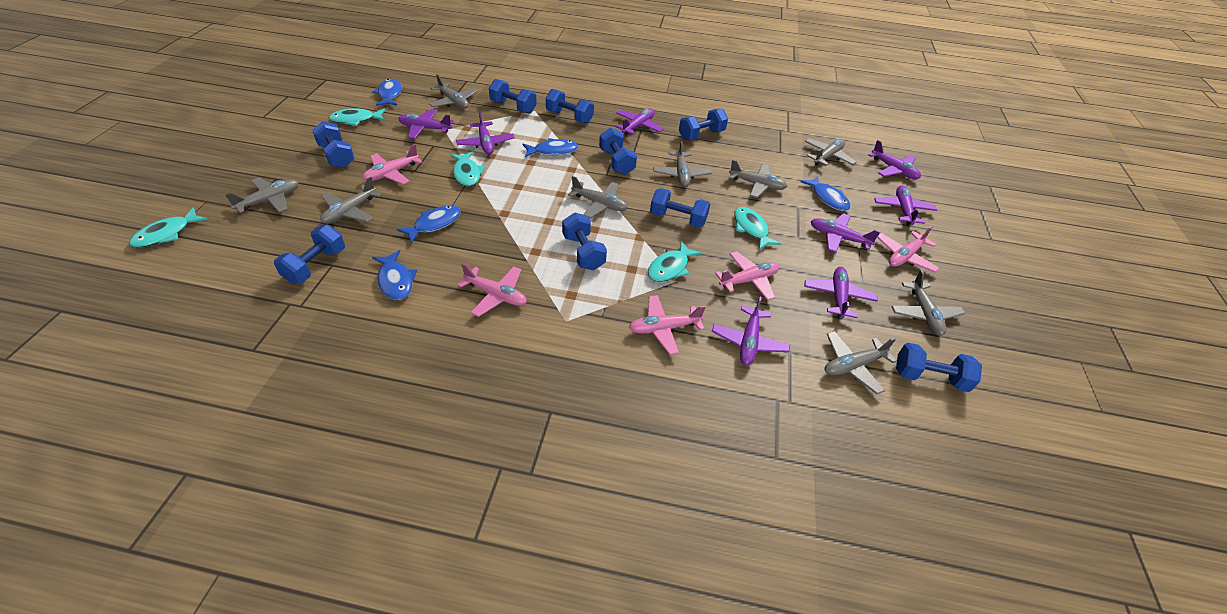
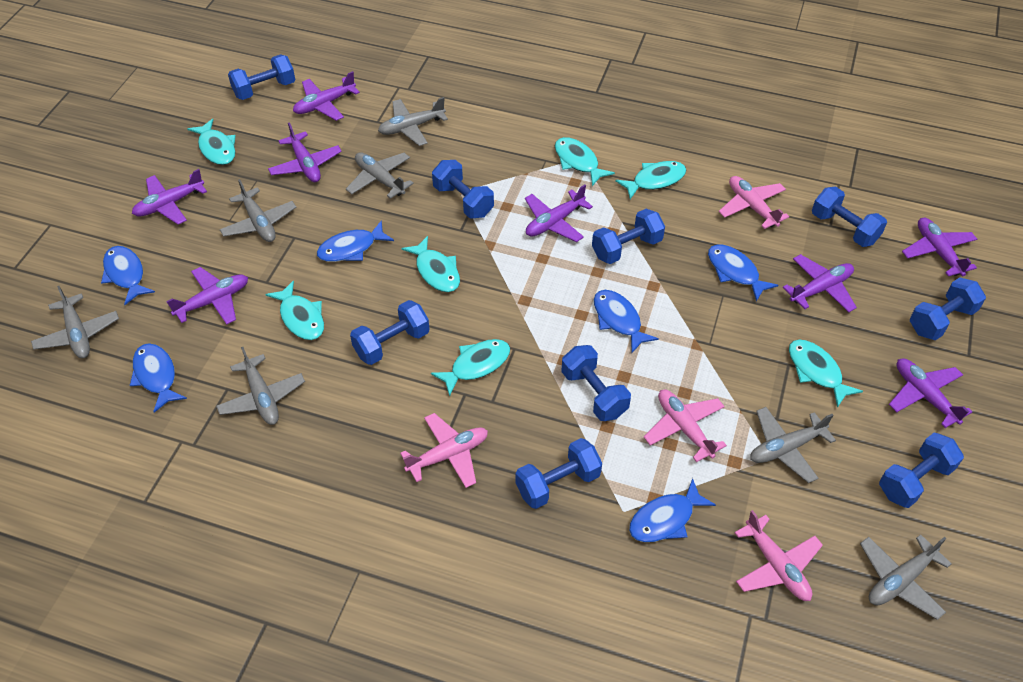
blue fish: [372,79,402,106] [372,250,417,300] [397,205,461,244] [523,138,578,157] [800,176,851,211] = 5 -> [101,246,155,305] [130,343,187,413] [317,220,394,262] [594,290,659,353] [629,478,716,542] [708,244,778,302] = 6
grey plane: [225,177,299,213] [320,177,382,224] [429,74,478,109] [568,176,628,218] [653,141,712,187] [729,160,787,198] [805,138,856,166] [825,331,897,394] [891,270,965,336] = 9 -> [31,286,119,358] [216,347,305,425] [220,179,296,242] [346,152,414,199] [378,97,448,146] [750,407,836,483] [860,534,952,620] = 7
pink plane: [363,144,423,185] [457,263,527,317] [629,295,706,355] [715,251,779,301] [877,226,940,272] = 5 -> [400,413,488,488] [644,390,727,462] [719,176,789,229] [734,510,823,601] = 4
turquoise fish: [129,207,208,247] [328,108,385,126] [450,151,485,186] [648,241,702,282] [734,207,781,250] = 5 -> [187,119,236,165] [265,281,324,340] [401,236,460,292] [431,339,510,396] [555,137,615,186] [615,161,686,199] [789,340,863,408] = 7

